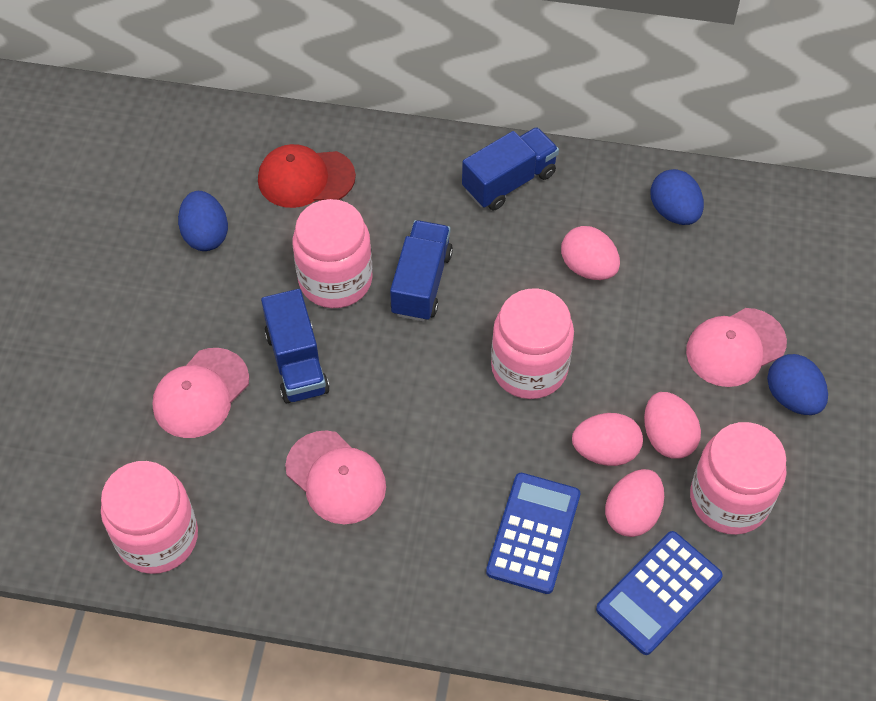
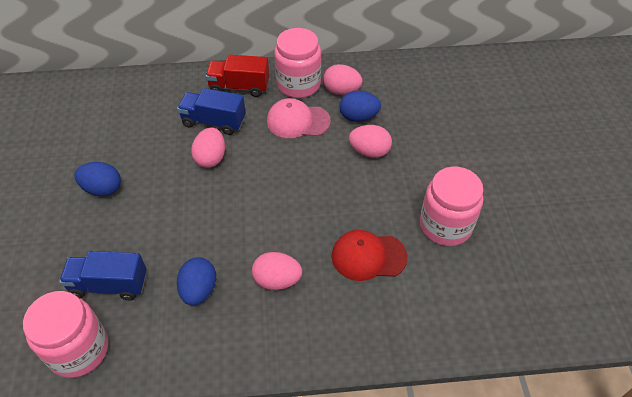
blue calculator: [486,473,580,594] [596,531,723,655] = 2 -> none = 0
blue truck: [261,289,330,403] [390,220,453,322] [462,127,559,210] = 3 -> [59,251,147,300] [177,88,246,135] = 2
pink cap: [153,348,249,438] [285,430,386,524] [686,308,787,387] = 3 -> [267,98,331,138] = 1
pink jar: [101,461,198,574] [293,199,373,308] [491,288,574,399] [690,422,786,535] = 4 -> [23,291,108,378] [274,28,321,98] [420,166,483,246] = 3
red truck: none = 0 -> [206,55,269,97] = 1

